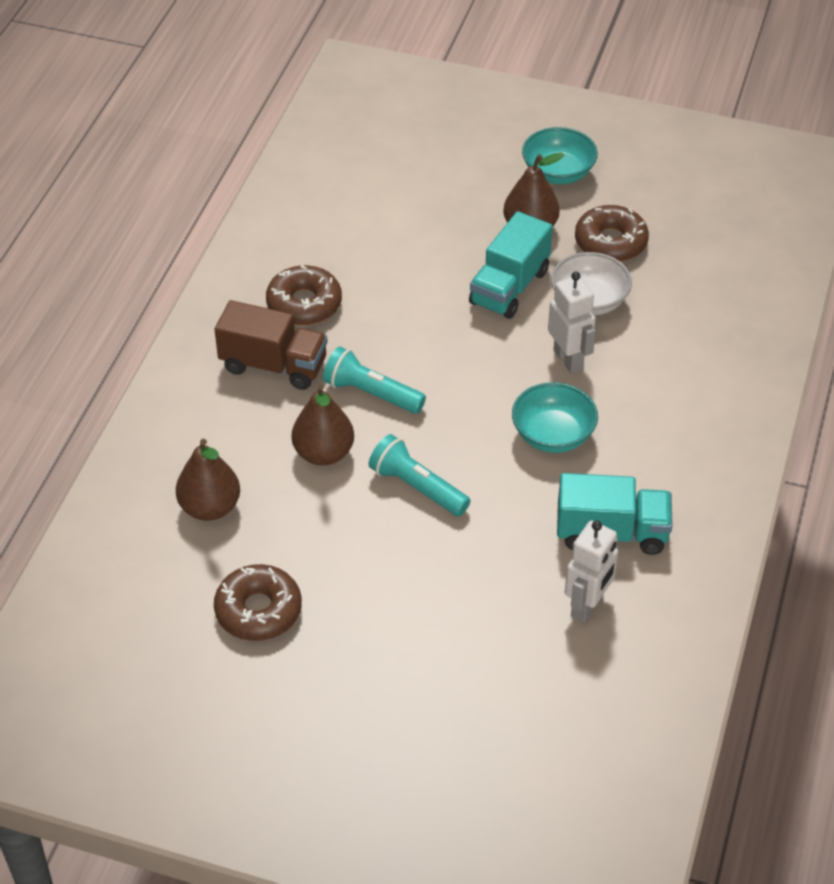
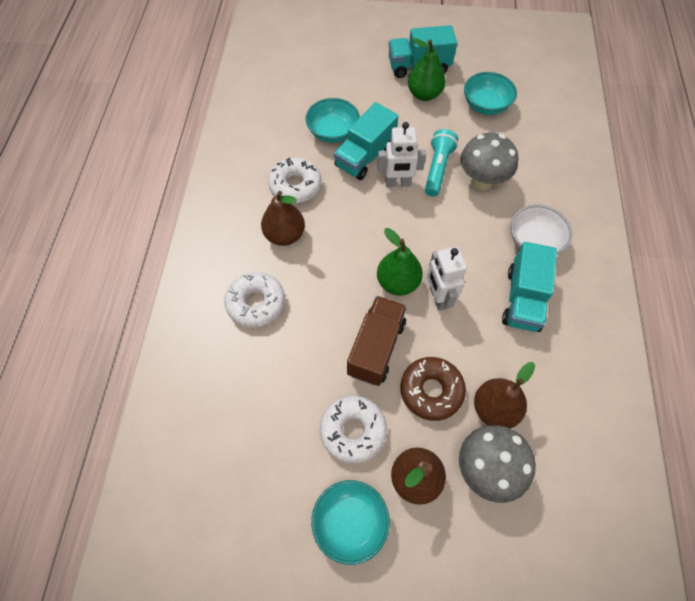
brown donut: [214,564,302,641] [266,265,342,325] [575,205,649,262] = 3 -> [400,357,466,421] = 1
green pear: none = 0 -> [377,228,423,295] [408,38,446,101] = 2
grey mushroom: none = 0 -> [459,425,536,503] [460,133,518,190] = 2
turquoise bowl: [512,382,598,453] [522,127,598,184] = 2 -> [306,98,360,143] [311,480,390,565] [464,72,517,115] = 3
turquoise flashlight: [323,347,426,414] [369,434,470,516] = 2 -> [425,129,458,197] = 1
turquoise truck: [469,211,553,319] [557,473,672,555] = 2 -> [334,102,398,180] [388,25,457,78] [502,242,557,332] = 3
white donut: none = 0 -> [224,272,285,328] [268,157,321,204] [320,396,387,464] = 3

